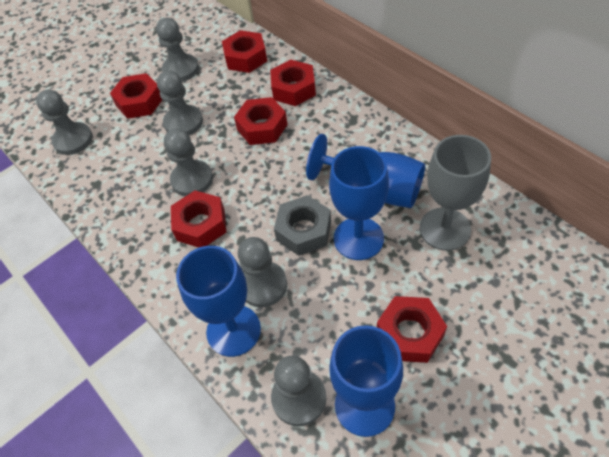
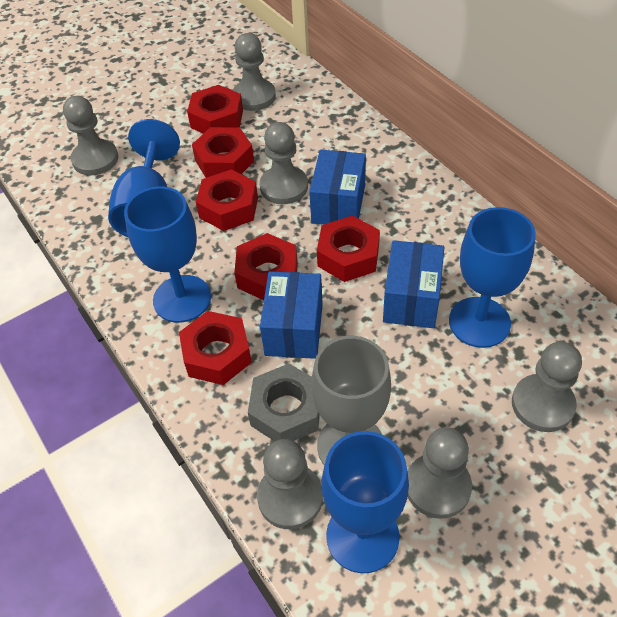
blue box: none = 0 -> [260,271,323,359] [309,150,366,225] [383,240,444,328] = 3

